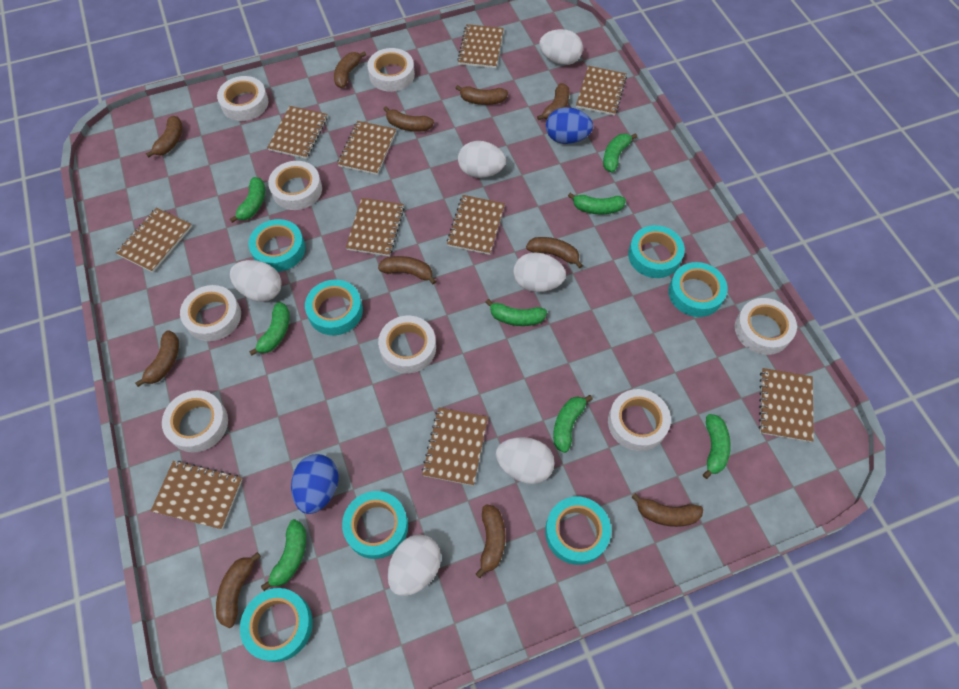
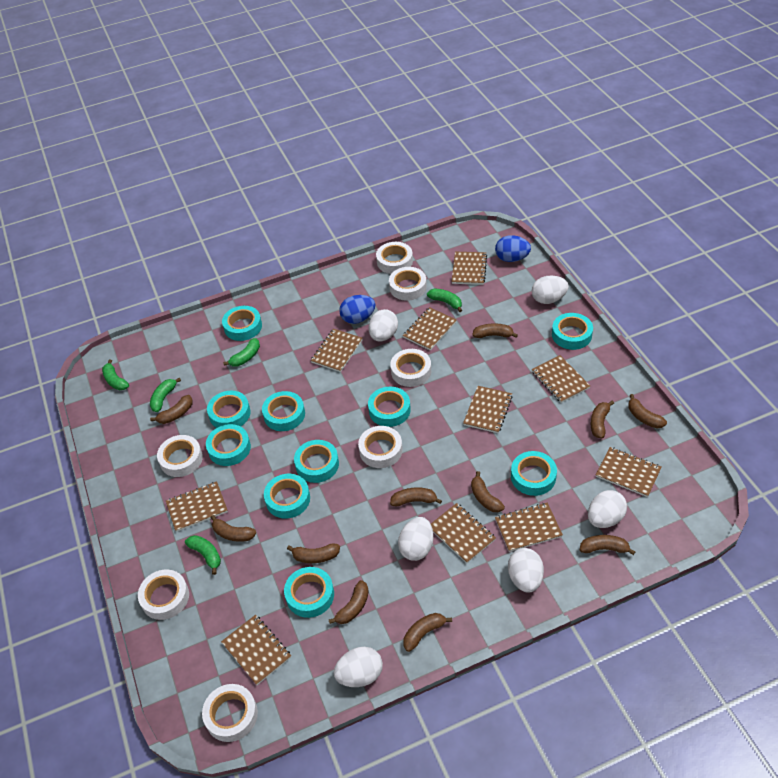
green banana: [230,177,265,223] [249,302,290,356] [261,519,306,591] [485,299,547,326] [553,395,593,453] [568,193,626,214] [603,133,637,172] [703,414,731,479] = 8 -> [102,359,129,390] [150,377,181,412] [185,535,221,575] [223,338,260,367] [427,289,462,312] = 5
turquoise tape: [240,588,313,662] [249,219,305,272] [305,280,363,335] [342,491,408,559] [545,497,611,565] [628,225,685,278] [669,262,728,317] = 7 -> [206,424,251,466] [207,391,251,428] [222,306,262,341] [262,391,305,431] [264,474,310,519] [284,567,334,618] [294,440,339,483] [368,387,411,427] [511,451,557,496] [552,313,593,350] = 10
white tape: [162,390,228,452] [180,285,241,341] [217,76,269,121] [268,161,322,210] [367,48,415,92] [378,316,436,373] [608,389,671,451] [735,298,797,355] = 8 -> [138,570,189,620] [157,435,203,477] [202,684,258,742] [358,426,403,468] [376,242,413,274] [389,267,427,301] [390,349,431,387] = 7

